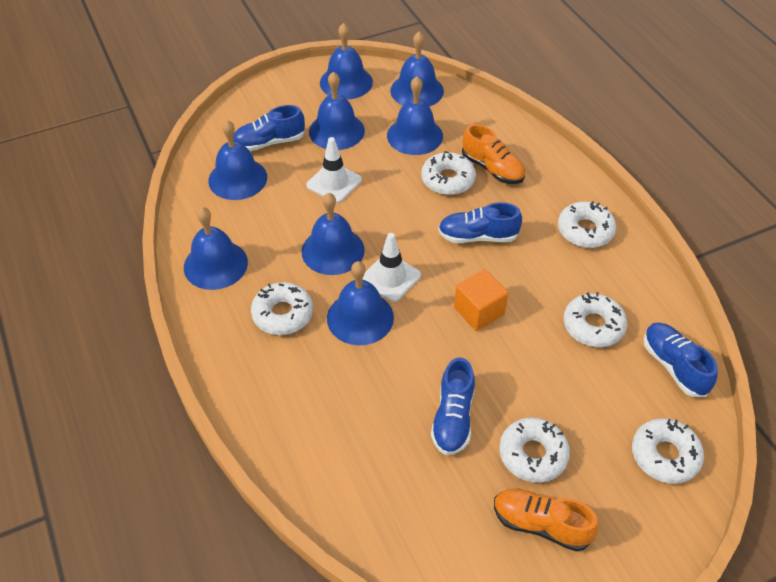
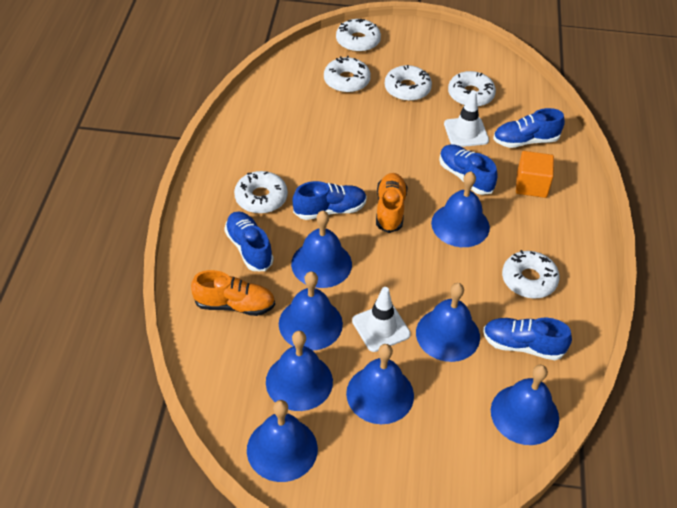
blue shoe: [234,105,305,151] [431,357,475,455] [438,202,522,243] [644,322,718,397] = 4 -> [224,211,274,271] [293,181,367,220] [439,144,498,195] [483,318,572,360] [493,108,565,148] = 5

